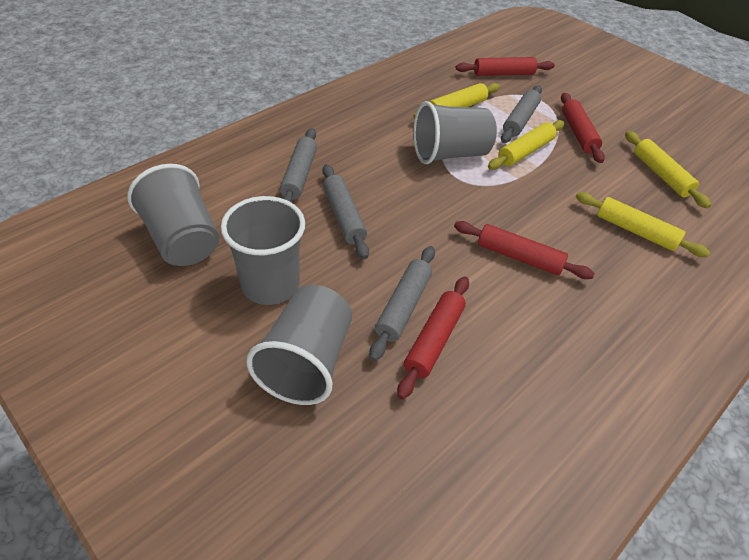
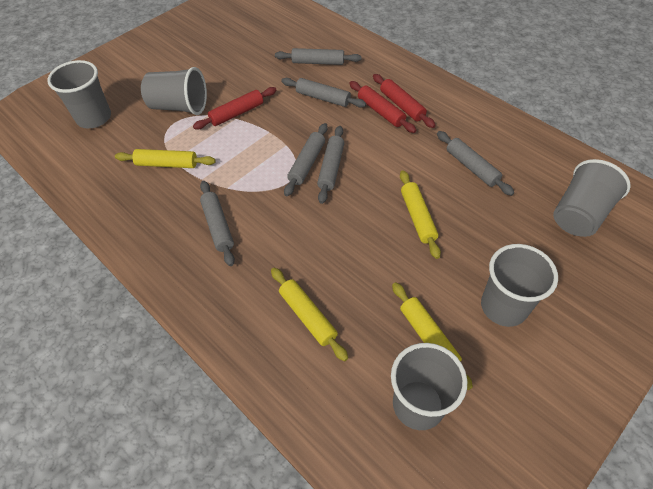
grey cup: [128,164,219,266] [221,196,305,305] [246,285,352,405] [413,101,497,164] = 4 -> [47,60,111,128] [141,67,207,115] [391,343,467,430] [481,244,558,327] [553,159,631,237] = 5
grey rolling pin: [280,128,317,203] [322,164,369,259] [369,246,435,361] [501,85,542,143] = 4 -> [200,181,235,266] [275,48,362,65] [281,78,366,108] [284,123,328,196] [317,126,344,204] [437,131,514,196] = 6
red rolling pin: [397,277,469,399] [454,221,595,279] [456,57,555,76] [561,93,605,163] = 4 -> [193,87,277,129] [349,81,416,133] [373,74,436,128] = 3

